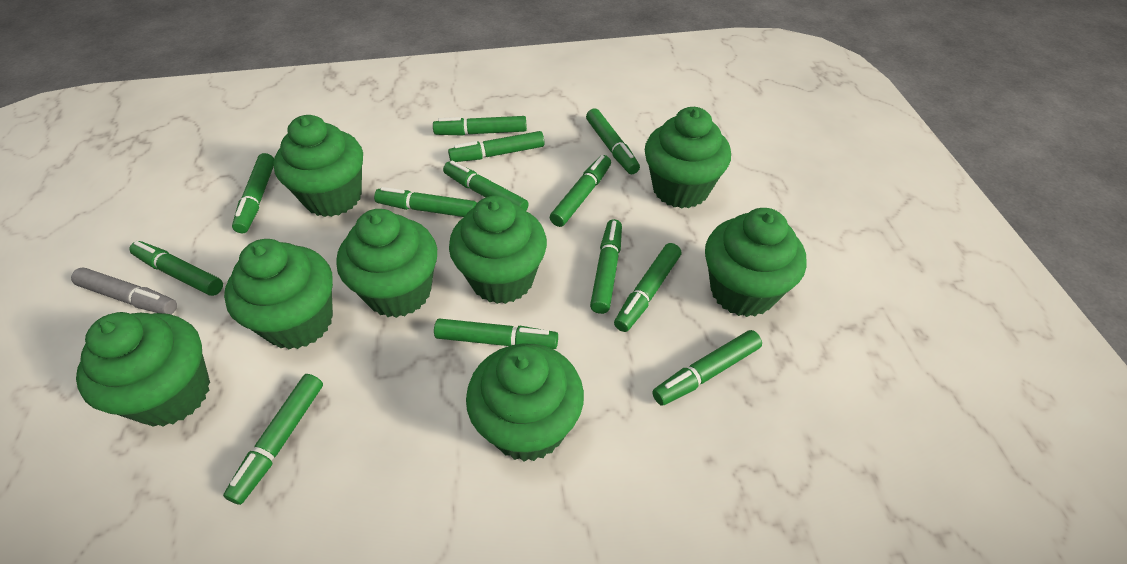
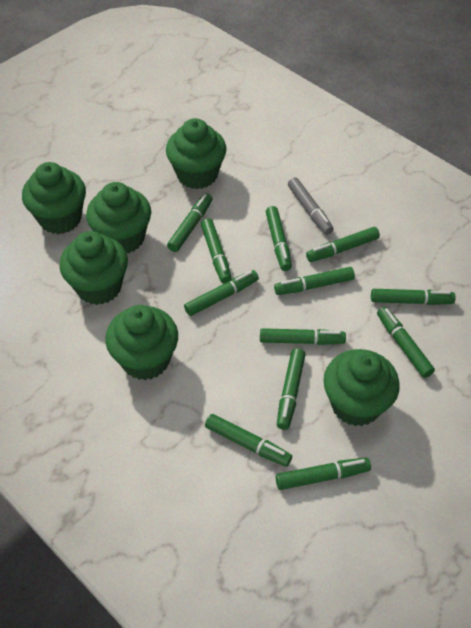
green cupcake: [76,312,210,427] [224,239,333,350] [273,115,363,217] [336,209,437,318] [449,196,547,304] [466,343,584,462] [645,107,731,209] [705,208,807,317] = 8 -> [22,162,86,234] [59,231,128,305] [86,182,151,253] [105,305,178,380] [166,118,226,189] [323,349,400,426] = 6
green marker: [129,241,223,296] [223,374,323,505] [232,153,274,233] [374,187,477,217] [433,116,527,136] [434,318,558,349] [443,161,529,211] [448,131,545,162] [550,155,611,227] [586,108,640,175] [590,219,622,314] [614,243,681,332] [652,330,762,406] = 13 -> [167,193,212,252] [184,270,259,316] [201,218,231,283] [205,414,292,467] [260,328,346,345] [266,206,292,271] [274,267,355,295] [276,457,371,490] [277,348,306,430] [306,227,380,262] [371,289,456,305] [377,307,435,378] = 12

